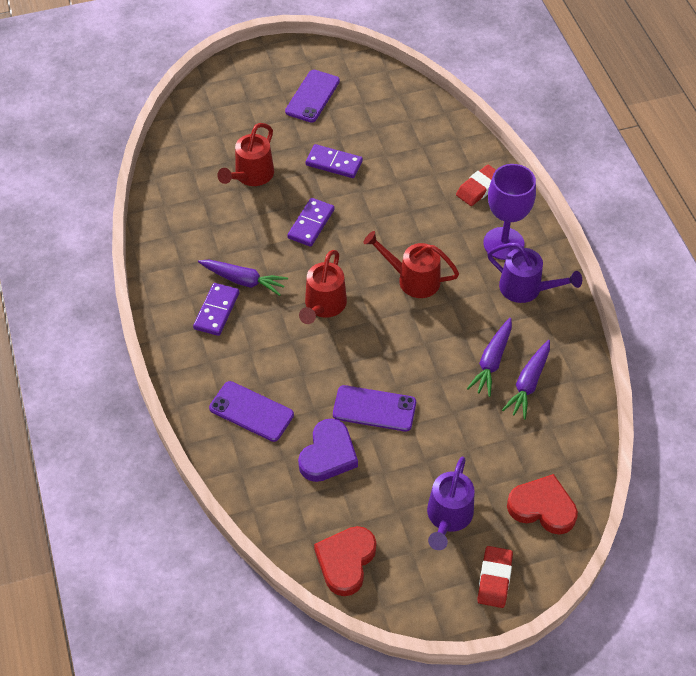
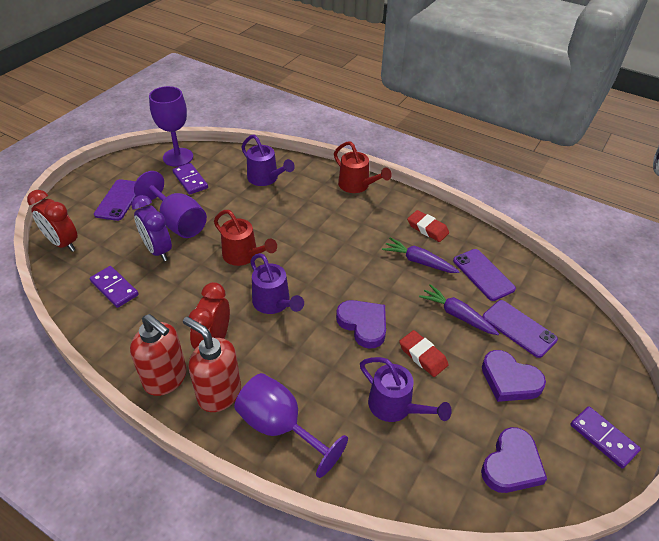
purple carrot: [198,260,288,296] [467,318,512,397] [502,340,550,420] = 3 -> [382,238,460,273] [419,284,499,335] = 2
purple clock: none = 0 -> [131,195,172,261] = 1
purple goblet: [483,164,536,260] = 1 -> [134,171,207,238] [149,86,193,167] [234,373,348,478] = 3
purple heart: [298,418,358,482] = 1 -> [336,300,386,349] [481,427,547,493] [482,350,546,402] = 3
purple watering can: [427,457,475,550] [487,243,582,303] = 2 -> [241,135,295,186] [250,253,304,314] [360,357,452,422] = 3
red clock: none = 0 -> [27,190,78,252] [188,282,230,349] = 2
red heart: [314,526,376,596] [507,474,578,534] = 2 -> none = 0
red soap dispenser: none = 0 -> [130,314,187,396] [183,317,241,412] = 2
red watering can: [217,123,274,186] [299,250,347,324] [363,231,459,298] = 3 -> [214,210,277,266] [334,141,392,193] = 2

